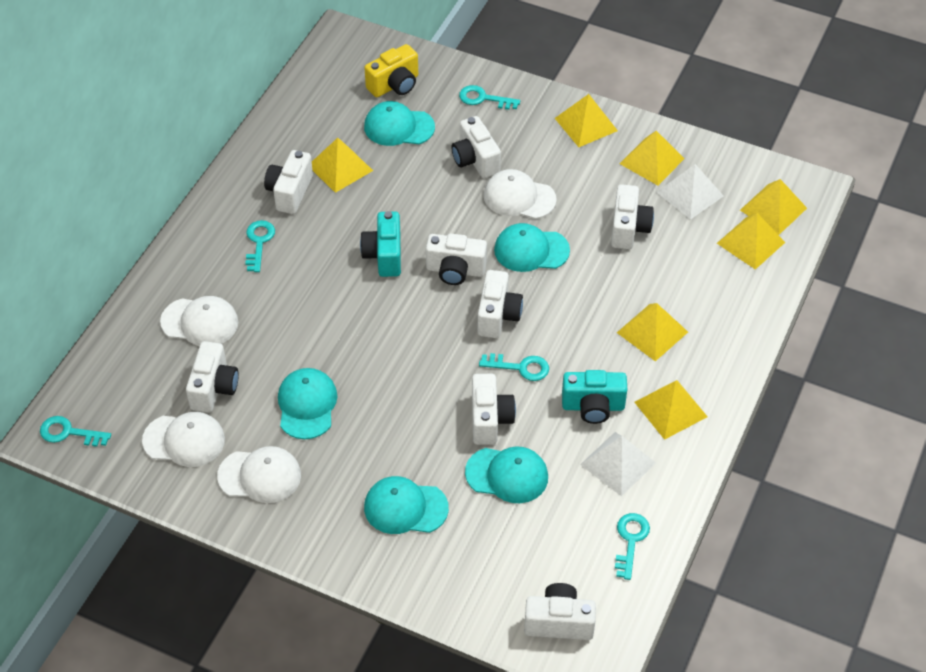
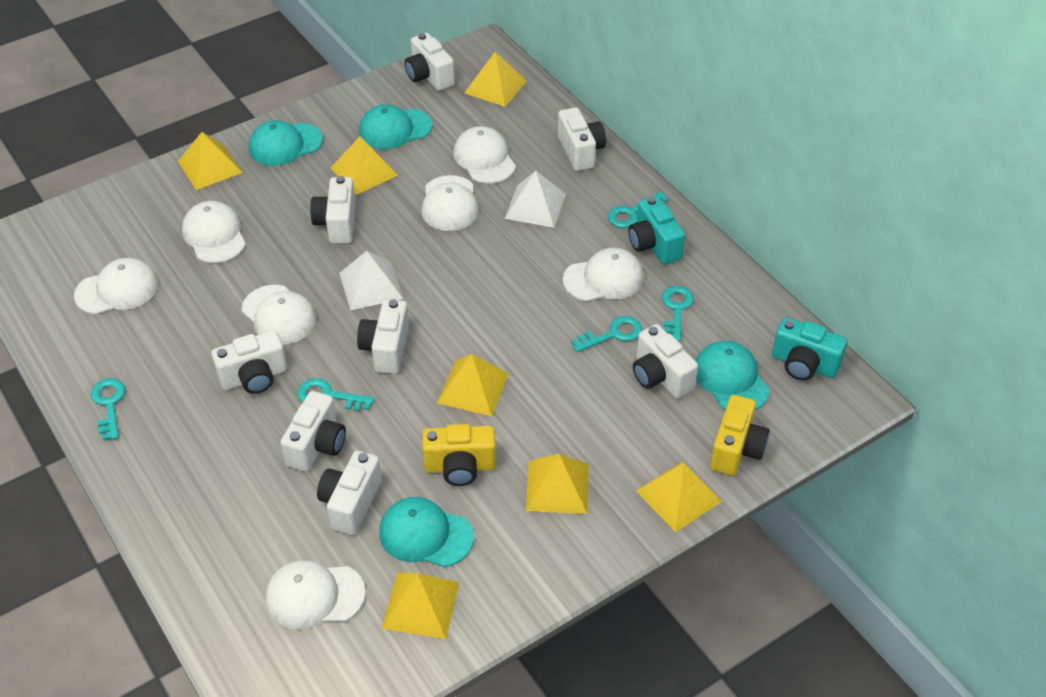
turquoise cap: [278,368,337,439] [364,101,435,146] [364,476,449,534] [465,446,548,503] [494,223,570,272] = 5 -> [249,120,323,166] [359,104,432,149] [379,497,474,567] [696,341,769,410] = 4
white cap: [142,412,225,467] [160,296,238,346] [217,446,301,503] [484,169,557,219] = 4 -> [74,258,159,314] [182,201,246,263] [242,285,317,344] [265,560,366,630] [421,175,479,231] [453,126,516,184] [563,248,644,301] = 7
yellow camera: [364,44,418,97] = 1 -> [422,424,496,486] [710,395,769,476] = 2

